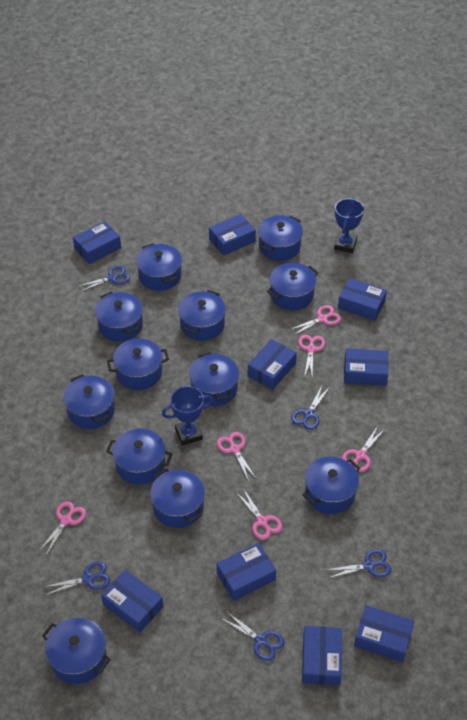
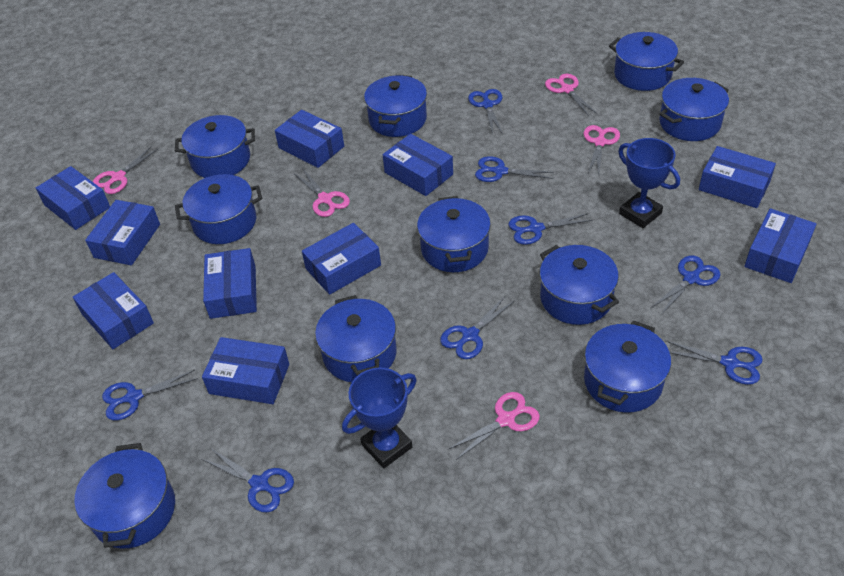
blue box: [73,221,121,264] [101,570,163,633] [209,214,256,256] [217,543,276,601] [248,339,297,390] [302,626,342,685] [338,278,387,321] [344,348,388,386] [354,605,415,663] = 9 -> [36,166,110,230] [73,272,154,349] [85,200,160,265] [202,337,289,404] [203,248,257,319] [275,110,344,168] [302,223,381,295] [383,134,453,196] [699,146,776,208] [744,208,817,283] = 10
blue pot: [42,618,111,684] [63,374,115,429] [95,291,143,342] [106,429,172,485] [107,339,169,390] [136,243,182,291] [150,468,205,528] [178,290,226,341] [189,352,239,406] [258,215,303,261] [267,263,318,310] [302,457,360,514] = 12 -> [74,443,175,548] [175,115,255,178] [175,174,262,244] [315,295,397,382] [364,75,427,137] [417,196,491,272] [540,245,619,325] [584,320,671,413] [609,32,684,91] [659,78,729,141] = 10
blue scissors: [44,561,110,595] [77,266,130,292] [221,611,284,661] [291,386,329,430] [327,549,391,579] = 5 -> [102,370,198,420] [201,448,294,513] [440,295,515,359] [468,89,503,135] [475,156,554,182] [508,213,592,245] [651,255,721,315] [665,340,763,385] = 8
pink scissors: [38,501,86,555] [217,432,256,481] [236,488,283,540] [290,305,341,335] [298,335,325,378] [342,426,385,472] = 6 -> [93,146,158,194] [293,168,350,217] [447,392,540,460] [545,74,598,116] [584,125,620,177] = 5

